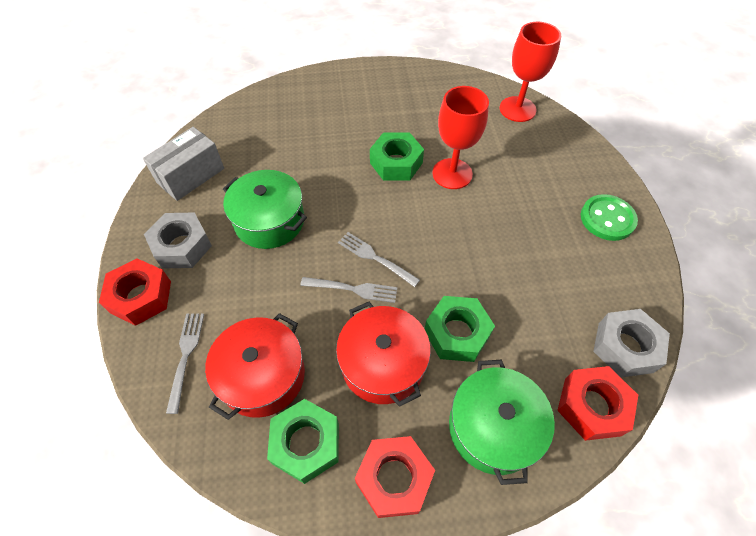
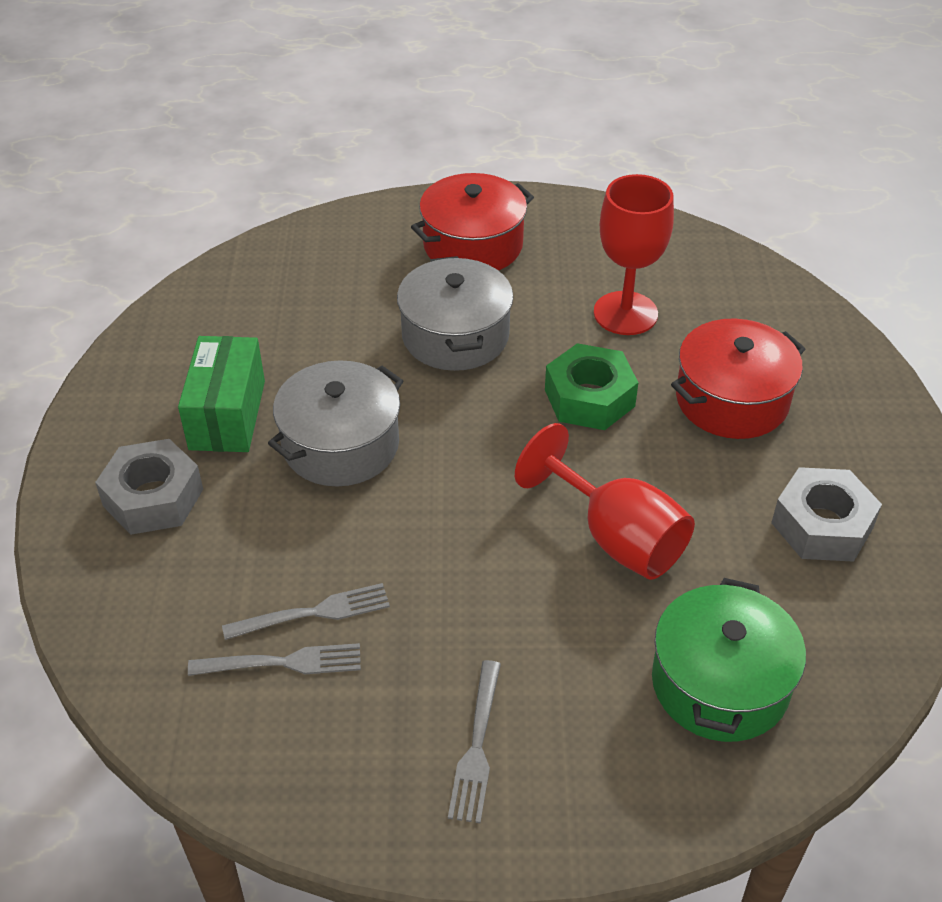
green box: none = 0 -> [178,336,265,452] = 1
green button: [581,194,638,241] = 1 -> none = 0
green nut: [267,399,339,484] [370,133,424,181] [425,296,495,362] = 3 -> [545,343,638,430] = 1
green pot: [223,170,307,249] [449,360,555,485] = 2 -> [652,578,806,742] = 1
grey box: [143,127,224,201] = 1 -> none = 0
grey pot: none = 0 -> [268,360,403,487] [397,256,513,371] = 2
red nut: [99,258,171,326] [355,436,435,518] [557,366,638,441] = 3 -> none = 0

